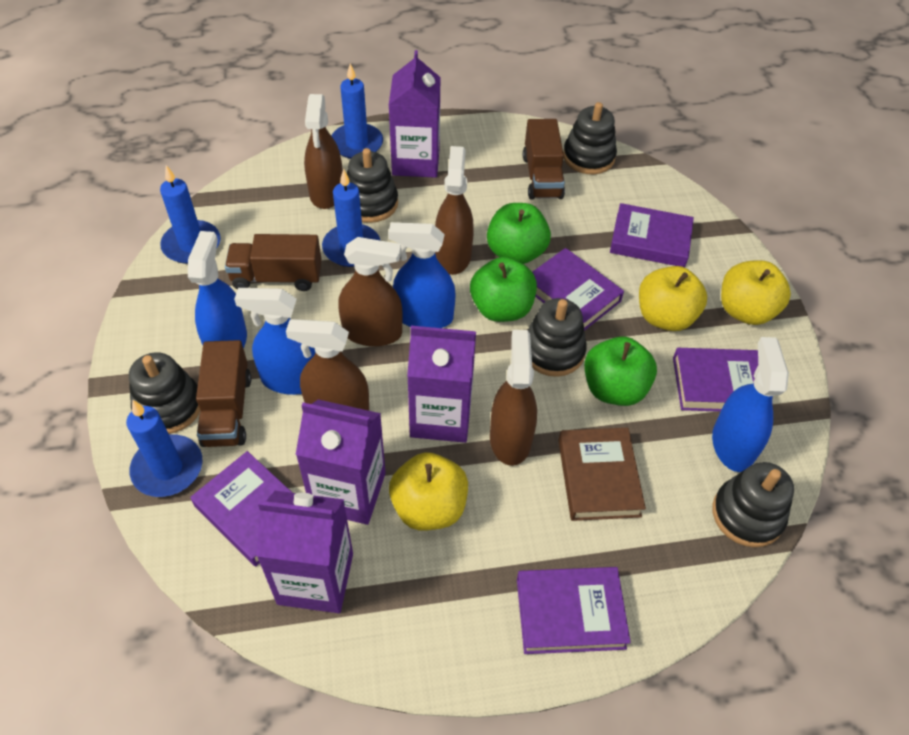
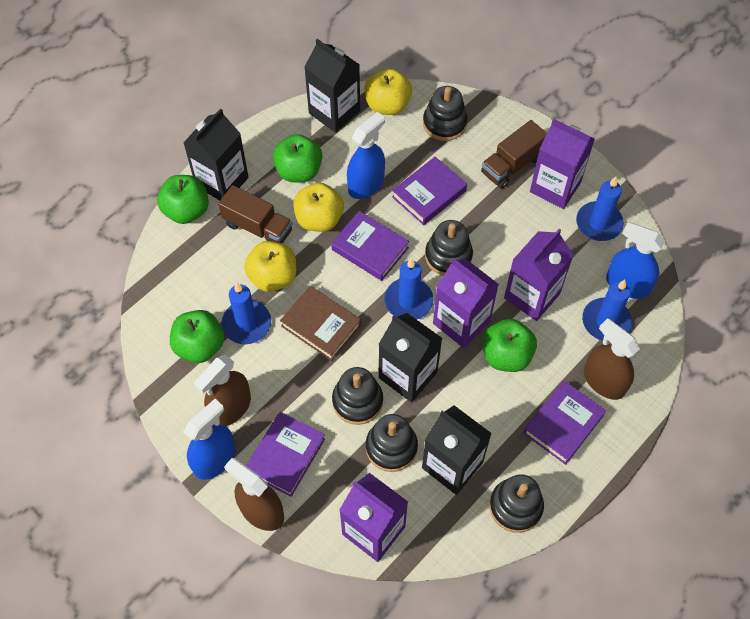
black carton: none = 0 -> [183,108,249,200] [305,39,360,133] [379,313,442,402] [422,405,492,495] = 4
blue spray bottle: [188,231,247,348] [234,288,316,395] [388,222,455,328] [712,337,789,472] = 4 -> [184,399,236,480] [347,112,385,199] [606,222,665,299] = 3
brown spray bottle: [286,319,369,411] [304,94,343,209] [338,237,403,347] [435,146,474,275] [490,330,537,466] = 5 -> [194,355,251,426] [224,458,284,531] [584,318,640,400] = 3
brown truck: [196,340,251,447] [225,234,321,291] [523,119,565,200] = 3 -> [218,185,293,244] [481,120,547,189] = 2
green apple: [470,257,537,322] [487,203,551,264] [584,336,657,406] = 3 -> [157,175,209,224] [170,310,224,363] [273,134,322,182] [482,319,537,372] = 4
purple book: [190,451,292,567] [517,567,631,654] [533,248,624,331] [610,203,694,267] [673,348,758,412] = 5 -> [246,412,325,497] [331,211,409,281] [392,157,467,225] [523,381,606,465] = 4

